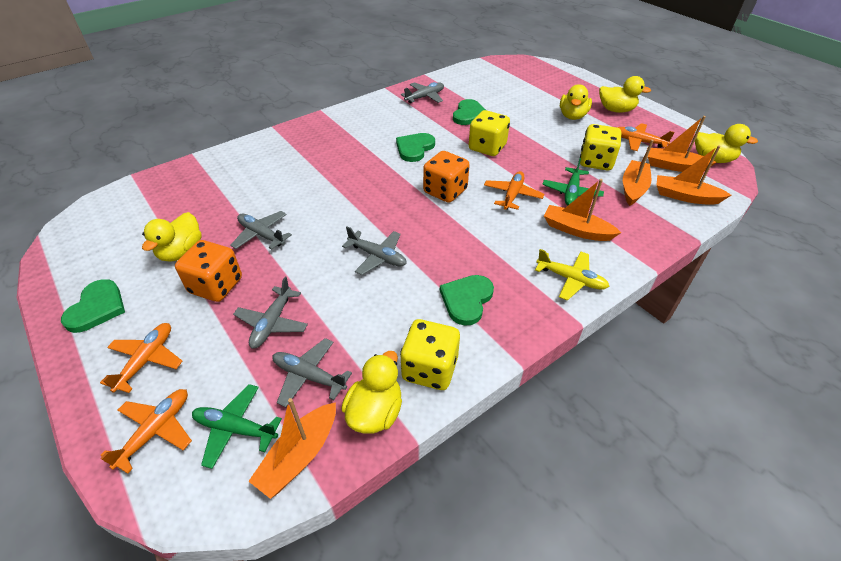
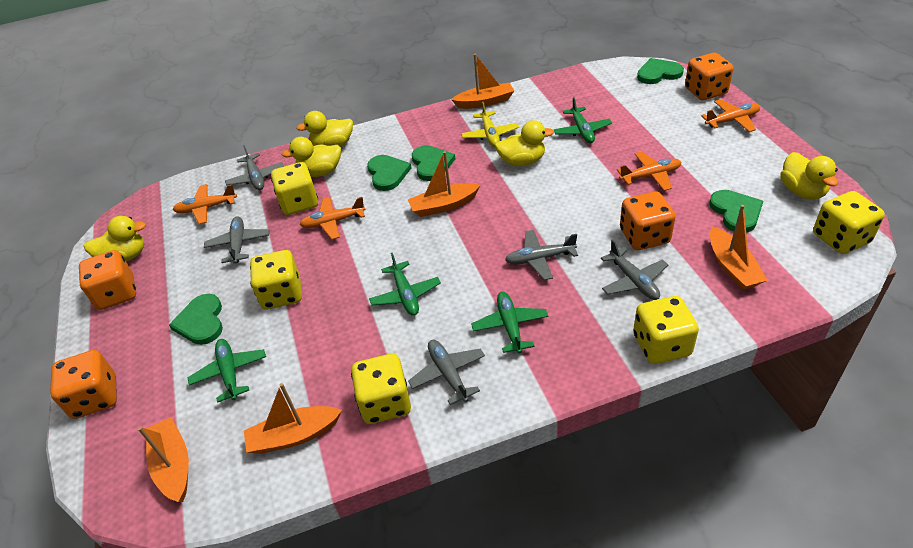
green heart: [61,279,125,333] [396,133,435,162] [440,275,494,326] [453,99,486,125] = 4 -> [169,294,223,345] [367,155,411,191] [412,145,455,181] [637,58,684,84] [709,190,764,233] = 5
green plane: [192,384,282,469] [542,158,604,205] = 2 -> [188,339,266,403] [369,253,441,316] [471,292,548,354] [553,97,612,143] = 4
orange dice: [175,240,242,302] [423,151,470,203] = 2 -> [50,350,117,419] [79,250,136,310] [620,192,675,250] [685,53,733,100] = 4
yellow dice: [400,319,460,390] [469,110,510,156] [580,124,621,171] = 3 -> [250,250,302,309] [271,162,318,215] [351,353,411,424] [633,296,699,364] [813,191,885,254] = 5

